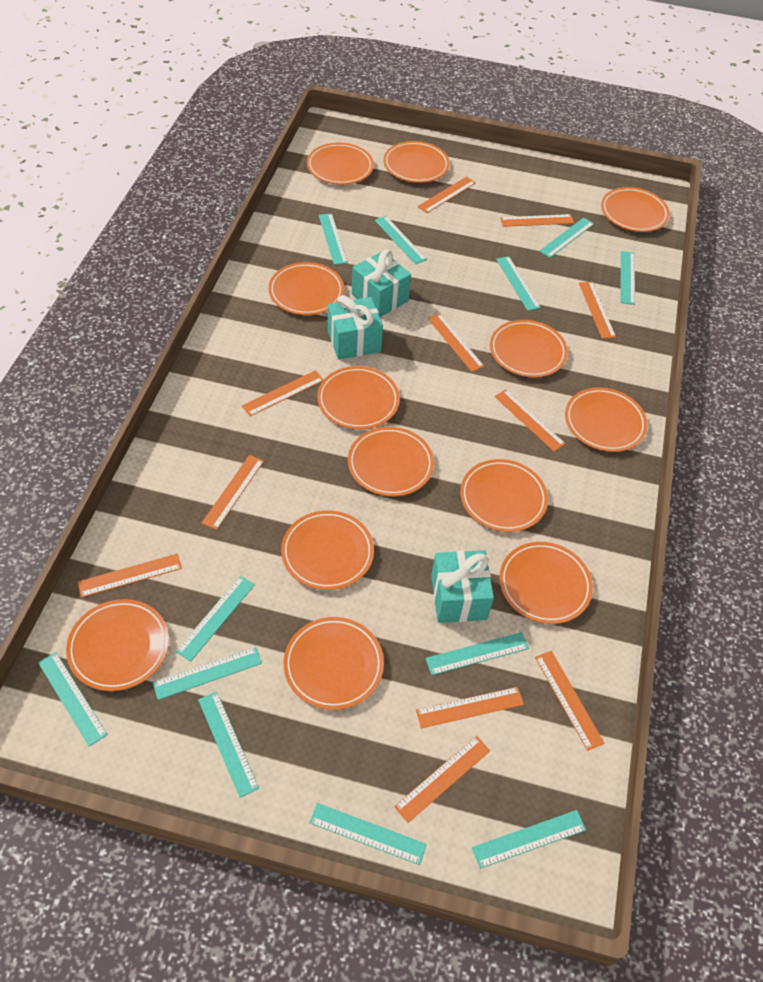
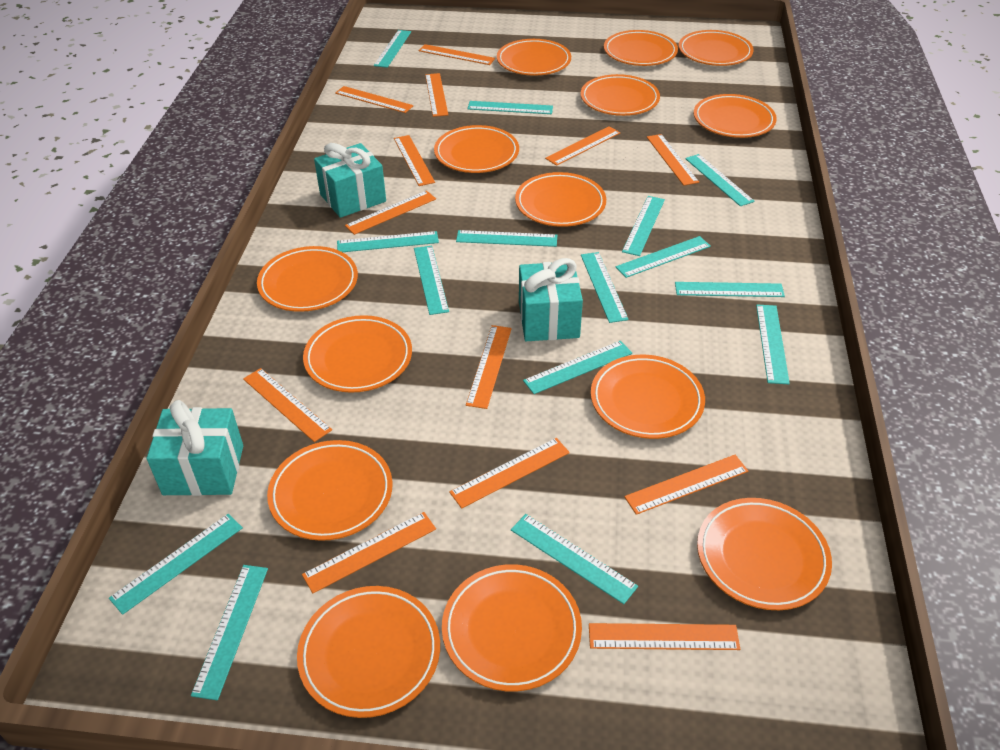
orange plate: [66,599,169,691] [268,262,344,315] [281,510,374,590] [284,617,384,710] [307,143,374,185] [317,366,400,429] [348,427,434,496] [383,141,450,183] [460,459,548,532] [490,320,568,377] [499,542,593,624] [565,387,648,452] [601,187,670,232] = 13 -> [257,246,358,312] [267,440,393,541] [297,586,440,718] [303,315,412,393] [434,125,519,173] [442,564,582,691] [497,39,571,76] [515,172,606,227] [581,74,660,116] [591,355,705,439] [604,30,678,66] [679,30,754,66] [694,94,777,138] [697,498,832,610] = 14
orange ruler: [78,554,182,598] [202,455,264,530] [242,370,324,416] [394,736,490,823] [416,687,524,728] [418,177,476,213] [428,314,484,372] [494,389,566,451] [500,214,574,227] [535,651,605,751] [579,282,616,339] = 11 -> [243,368,332,442] [302,512,436,593] [335,86,413,113] [345,191,436,235] [394,135,435,186] [419,44,495,65] [425,73,448,117] [449,438,570,508] [466,325,512,409] [545,126,620,166] [589,623,740,650] [624,455,748,515] [647,134,699,186] = 13
turquoise ruler: [38,652,108,747] [153,647,262,700] [176,576,255,662] [198,691,259,798] [309,803,427,865] [319,213,348,265] [375,216,427,264] [425,632,529,675] [472,810,586,869] [496,256,541,311] [539,218,594,258] [620,251,635,305] = 12 -> [109,514,243,615] [191,565,268,700] [337,231,439,252] [374,30,411,68] [414,246,449,315] [456,230,557,247] [468,101,553,114] [511,514,638,604] [523,341,632,394] [581,252,629,323] [616,236,711,278] [622,196,665,256] [675,282,785,297] [685,154,755,206] [756,305,790,384] = 15

